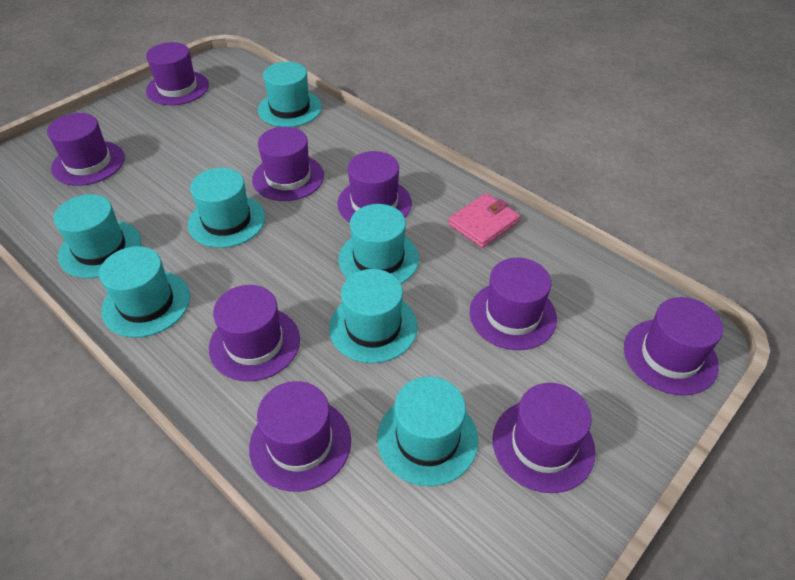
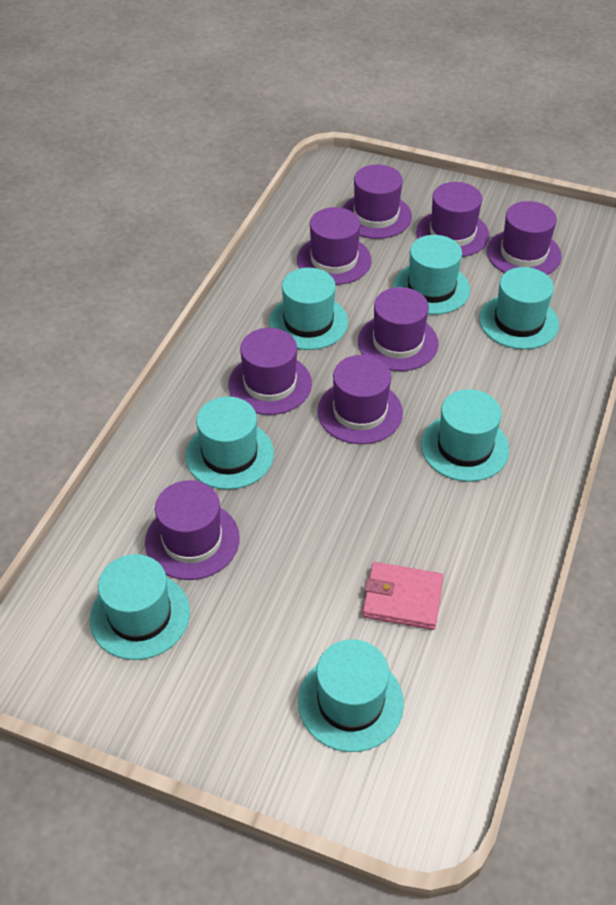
purple hat: [47,113,125,186] [146,42,209,105] [209,285,300,381] [249,381,351,492] [252,127,324,201] [337,151,412,223] [470,258,557,350] [493,383,596,493] [624,297,723,395] = 9 -> [145,480,240,580] [228,328,312,415] [297,207,372,285] [317,355,403,444] [342,165,412,239] [358,287,439,371] [416,182,489,257] [487,201,562,275] = 8

